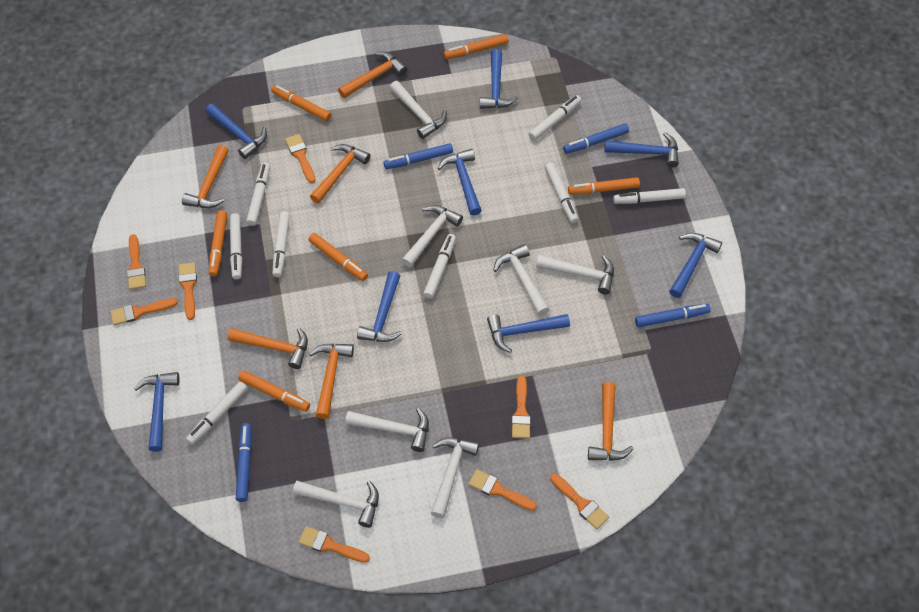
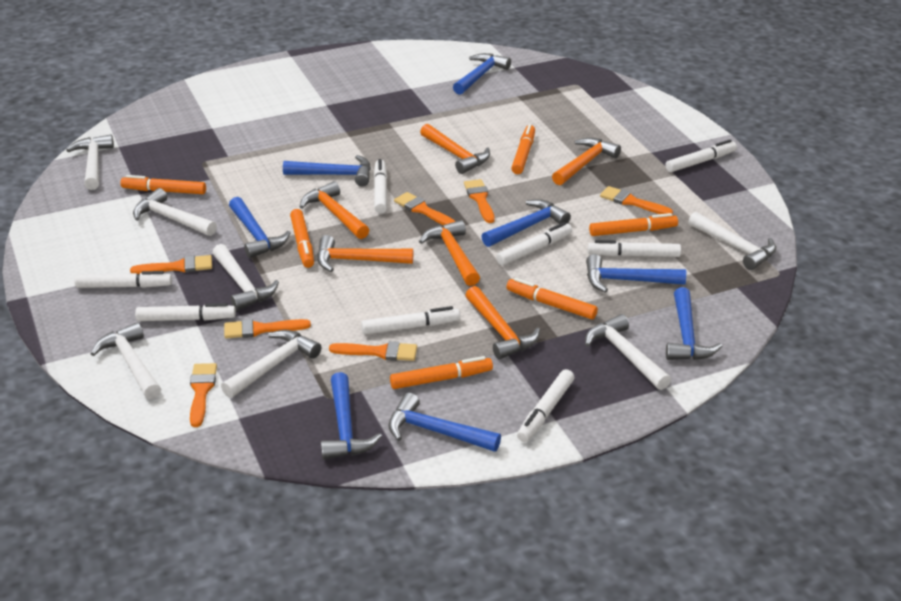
blue marker: [236,423,252,502] [383,143,453,169] [563,123,629,154] [635,304,711,327] = 4 -> none = 0
orange brush: [110,298,177,325] [127,234,146,290] [178,262,197,320] [285,134,316,183] [299,526,370,563] [469,469,537,511] [512,375,531,438] [550,473,609,529] = 8 -> [130,255,212,274] [190,363,217,427] [224,319,311,338] [329,341,417,361] [394,192,456,225] [464,179,495,223] [600,186,673,214] = 7

